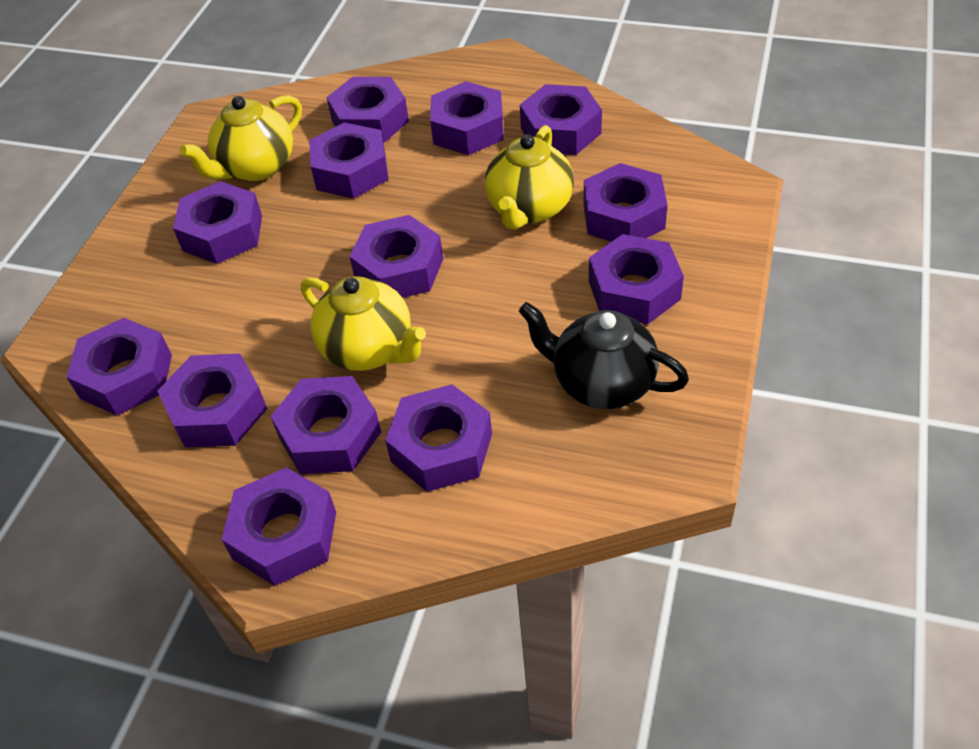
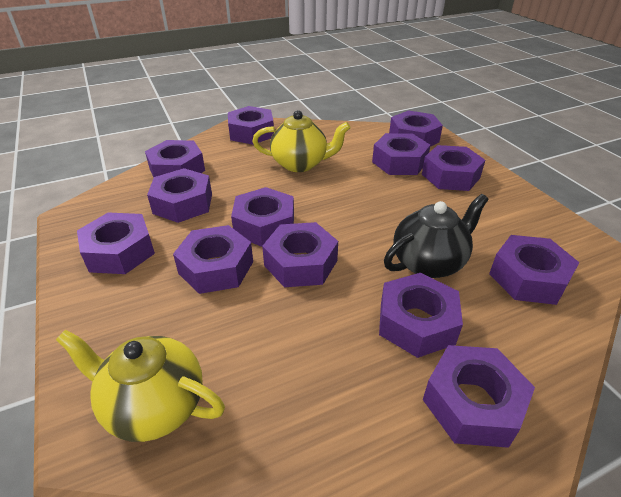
yellow teapot: [180,95,302,181] [301,276,426,371] [485,125,574,230] = 3 -> [56,330,225,442] [252,110,350,172] = 2

